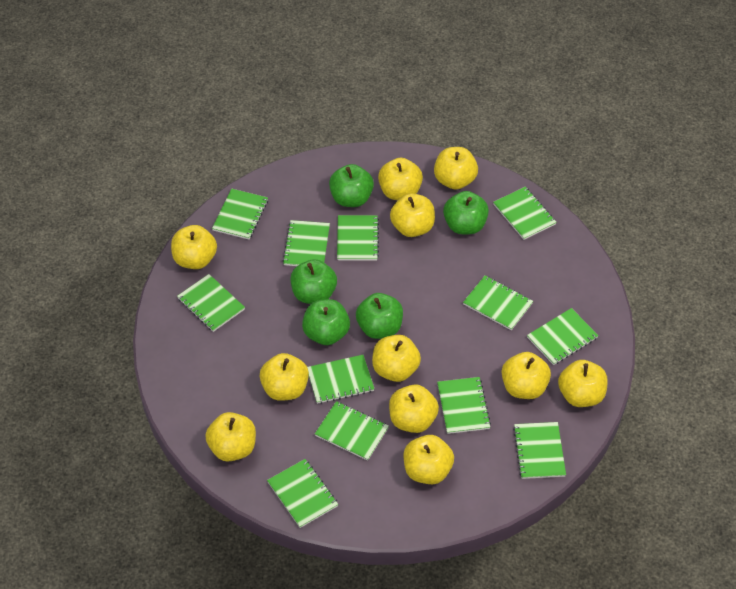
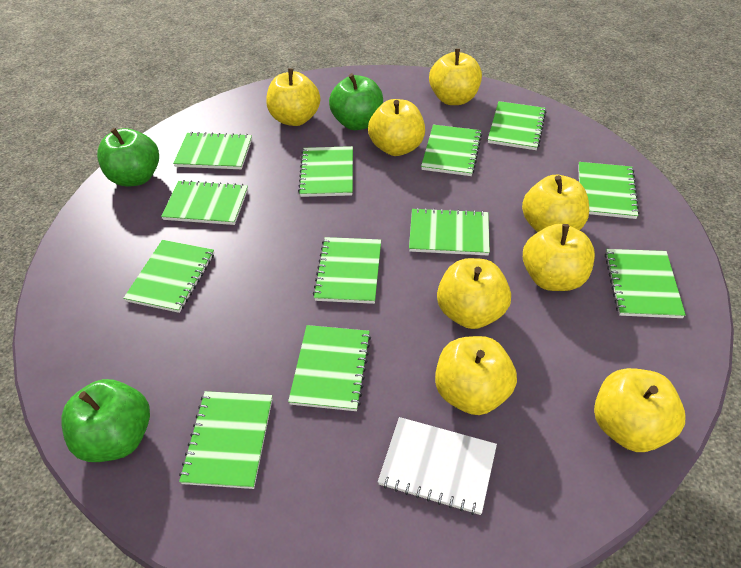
green apple: [291,259,337,304] [302,299,350,345] [329,164,374,207] [356,293,403,339] [443,191,489,234] = 5 -> [61,379,150,462] [97,128,159,187] [329,73,383,130] = 3
white notebook: none = 0 -> [378,417,497,515] = 1
yellow apple: [171,225,217,269] [205,412,256,462] [260,353,309,401] [372,335,421,382] [378,158,423,200] [389,384,439,433] [390,193,435,237] [403,435,454,484] [434,147,478,190] [502,352,551,399] [558,360,608,407] = 11 -> [266,68,320,126] [368,99,425,156] [429,48,482,105] [435,336,517,415] [437,258,511,329] [522,175,589,232] [523,224,595,291] [594,368,685,452] = 8

